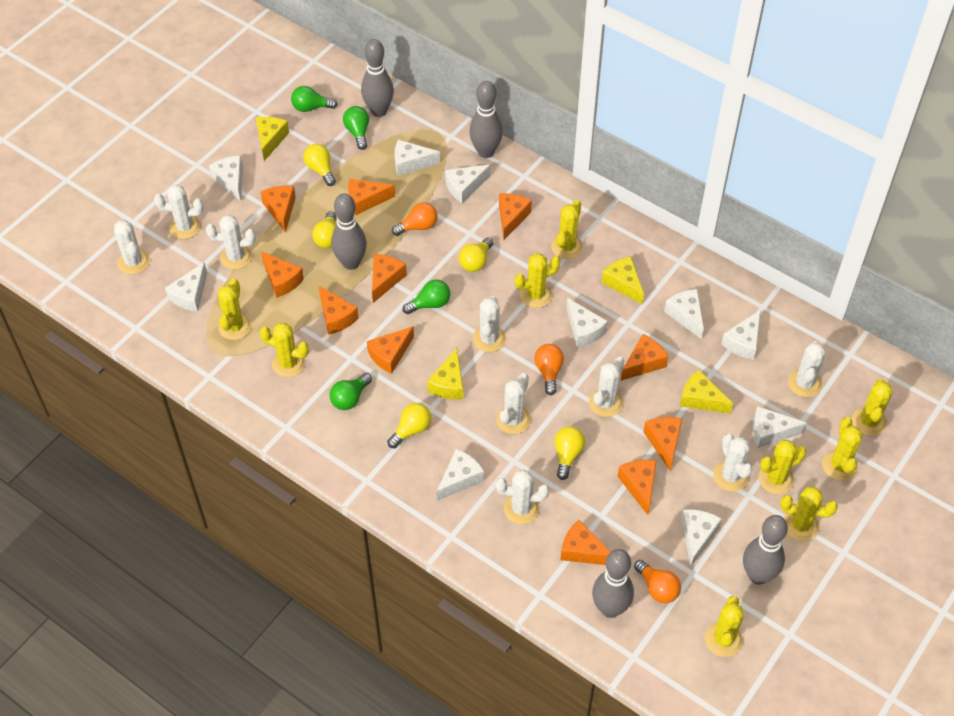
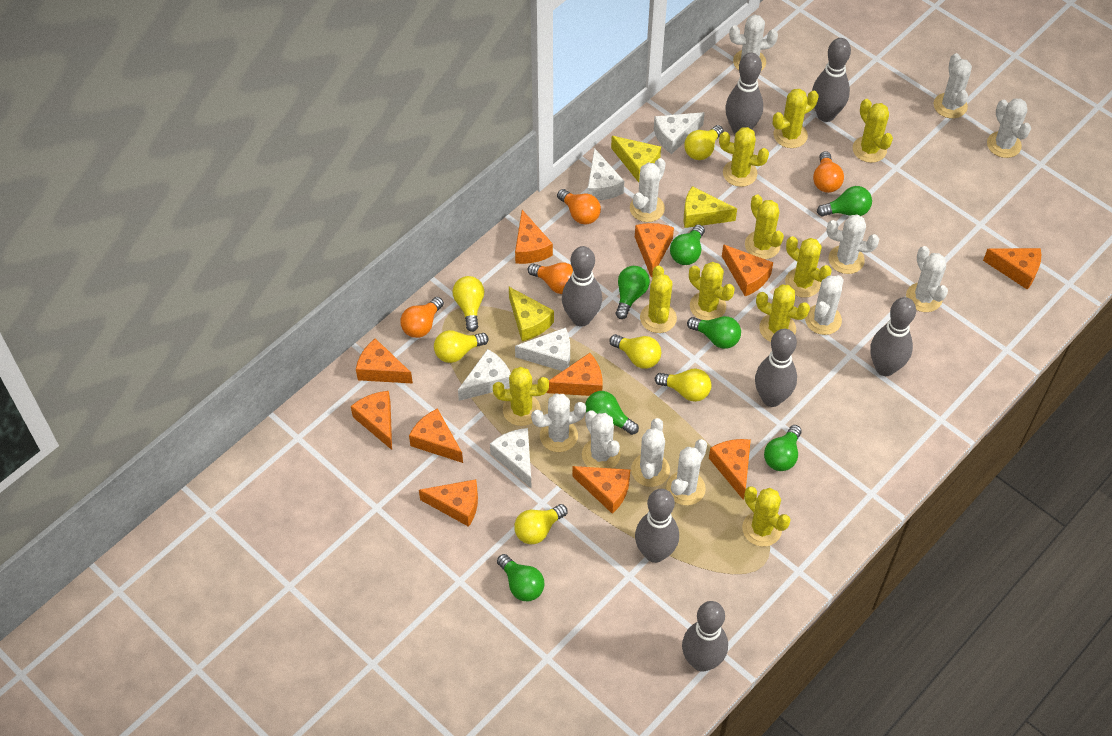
green light bulb: [291,86,338,112] [330,373,372,410] [343,106,369,150] [403,279,450,314] = 4 -> [497,554,544,601] [585,391,639,435] [616,266,650,319] [670,224,705,265] [687,316,741,349] [764,425,802,471] [817,186,872,216] = 7
grey bowling pin: [331,193,367,270] [361,39,394,117] [469,81,503,158] [592,549,634,618] [743,515,788,585] = 5 -> [562,246,602,327] [635,489,679,563] [682,601,728,672] [725,53,763,134] [755,329,797,407] [812,38,851,122] [870,297,916,376] = 7
orange light bulb: [392,202,438,236] [534,344,564,395] [634,560,681,603] = 3 -> [400,297,444,338] [528,263,573,294] [557,189,601,225] [813,151,844,193] = 4
white cactus: [114,220,150,275] [154,184,204,239] [206,215,256,270] [473,296,506,352] [496,373,531,434] [496,469,549,524] [589,357,624,417] [713,434,753,492] [788,341,826,397] = 9 -> [531,393,586,452] [582,410,620,468] [630,158,666,222] [631,418,670,487] [666,439,707,505] [729,14,778,71] [805,275,844,335] [826,214,879,274] [906,246,948,312] [934,53,972,118] [987,98,1031,158] = 11
white cheese: [165,262,207,312] [209,156,243,201] [395,140,440,176] [436,449,484,501] [445,165,490,203] [566,298,608,348] [664,289,704,339] [681,509,722,566] [721,310,761,360] [752,406,807,448] = 10 -> [458,349,511,401] [490,428,532,489] [515,327,570,371] [587,148,624,200] [654,112,705,154] = 5
yellow cactus: [218,279,252,340] [260,323,309,377] [514,253,560,308] [551,200,583,259] [705,596,744,657] [758,440,806,494] [780,486,838,541] [822,417,863,481] [852,379,893,436] = 9 -> [493,367,549,426] [640,266,677,333] [689,262,735,320] [719,127,769,187] [742,487,791,546] [745,194,784,259] [756,285,810,342] [773,89,818,148] [785,236,831,298] [853,99,893,163] = 10
yellow cheese: [256,117,289,161] [427,348,463,400] [601,256,644,304] [680,370,733,414] = 4 -> [509,287,554,341] [611,136,661,182] [684,186,737,228] = 3
yellow light bulb: [303,144,336,186] [312,211,336,248] [387,403,431,448] [459,237,494,272] [554,426,585,480] = 5 -> [434,330,489,363] [453,276,484,332] [514,504,567,545] [609,334,661,369] [655,369,711,402] [684,125,724,160] = 6

